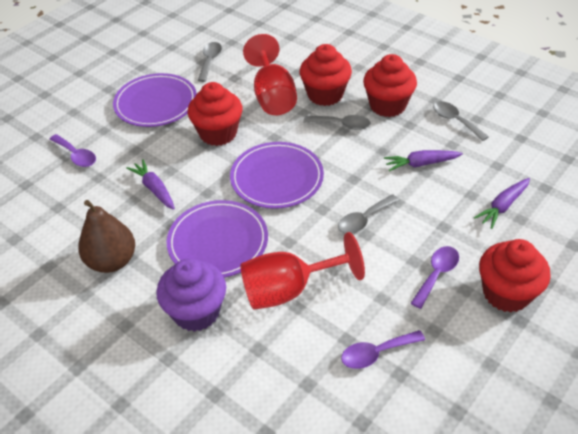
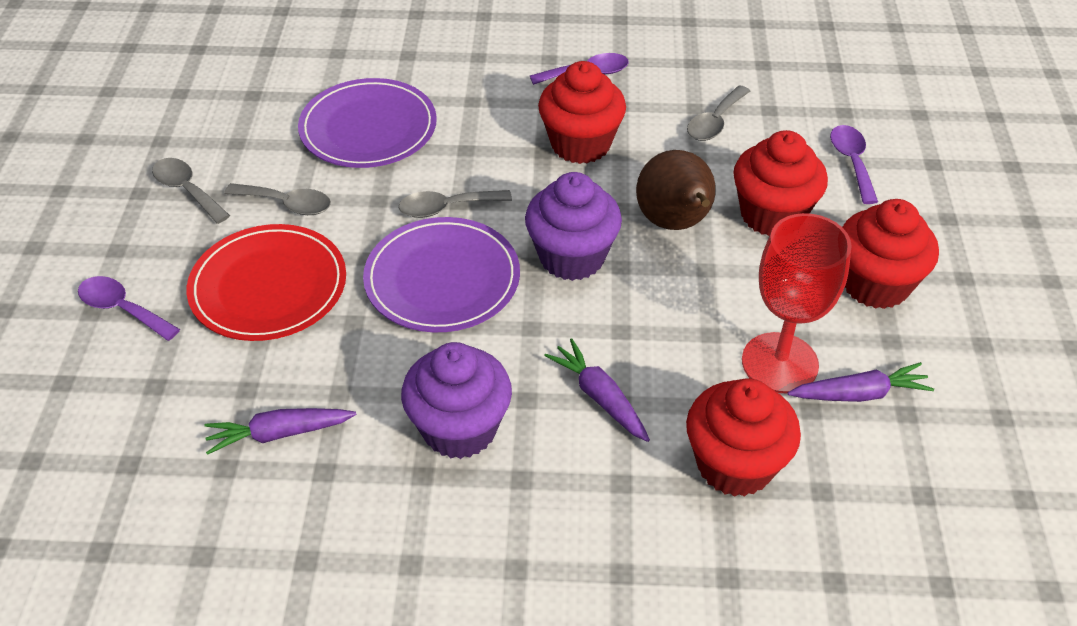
purple cupcake: [156,259,226,332] = 1 -> [401,342,512,459] [525,172,622,281] = 2
purple plate: [113,73,197,127] [167,200,268,278] [230,142,324,209] = 3 -> [298,78,437,168] [363,217,520,332] = 2
red goblet: [240,232,365,310] [243,34,297,115] = 2 -> [742,213,852,394] = 1
red plate: none = 0 -> [187,224,346,341] = 1

